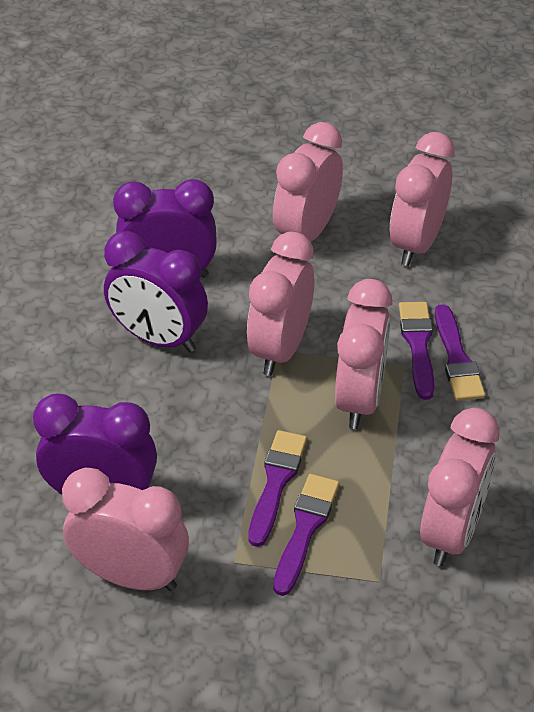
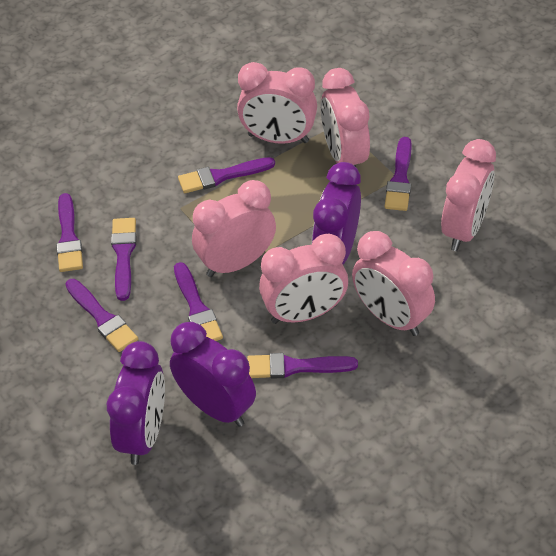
purple brush: [248,430,307,547] [273,474,339,596] [399,302,434,400] [435,304,485,401] = 4 -> [56,193,83,272] [65,279,138,352] [111,218,136,301] [174,262,223,341] [178,157,275,193] [247,353,358,379] [384,137,412,211] = 7

